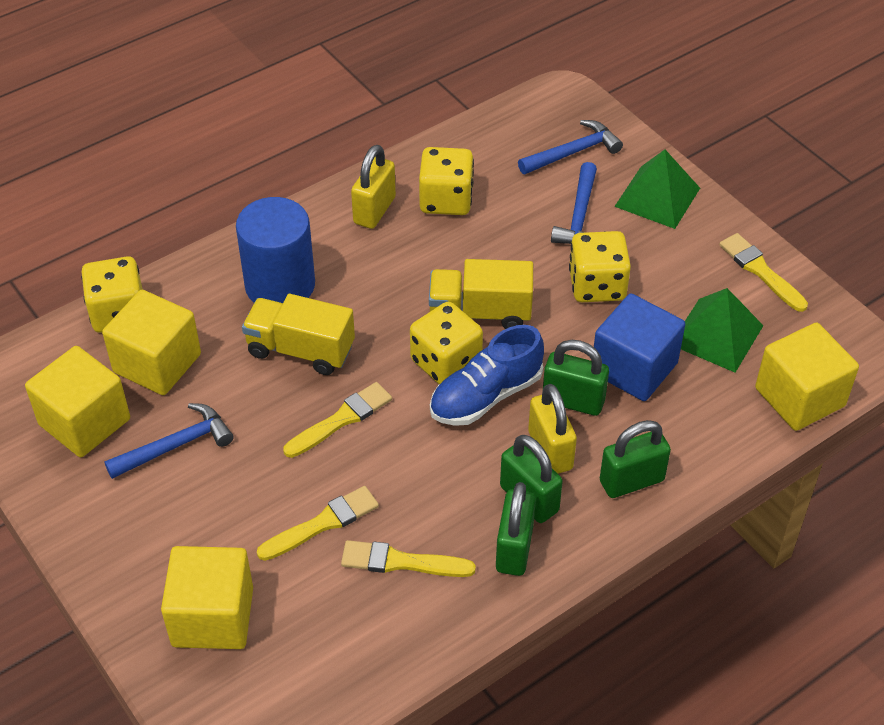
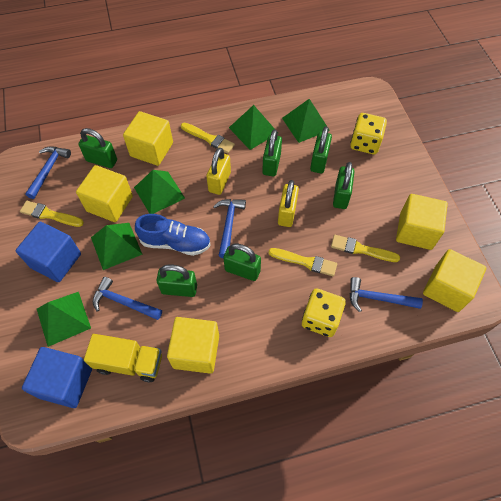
blue cube: [594,293,685,401] = 1 -> [15,222,81,282] [22,347,92,408] = 2
blue cylinder: [236,197,315,304] = 1 -> none = 0
blue hammer: [104,403,234,479] [518,120,623,174] [551,162,606,244] = 3 -> [25,146,71,199] [93,277,162,320] [213,199,246,258] [350,277,423,312] = 4
green padlock: [496,482,536,576] [500,435,563,523] [543,340,609,416] [600,420,671,498] = 4 -> [78,128,117,168] [156,265,197,297] [223,244,261,281] [262,129,282,177] [310,126,332,173] [333,162,355,209] = 6
green pyramid: [614,149,700,229] [681,288,764,373] = 2 -> [37,292,91,347] [91,223,142,270] [134,170,185,214] [229,105,278,150] [282,99,330,143] = 5
yellow cube: [25,346,130,457] [102,290,201,395] [161,546,253,649] [755,323,859,431] = 4 -> [76,165,133,222] [123,111,173,166] [167,317,219,374] [396,194,448,250] [423,249,486,312] = 5
yellow dice: [81,256,143,333] [410,302,483,384] [419,147,474,215] [569,231,631,302] = 4 -> [302,289,346,337] [350,113,387,154] = 2
yellow truck: [242,294,355,375] [429,259,533,329] = 2 -> [84,334,162,382] = 1

